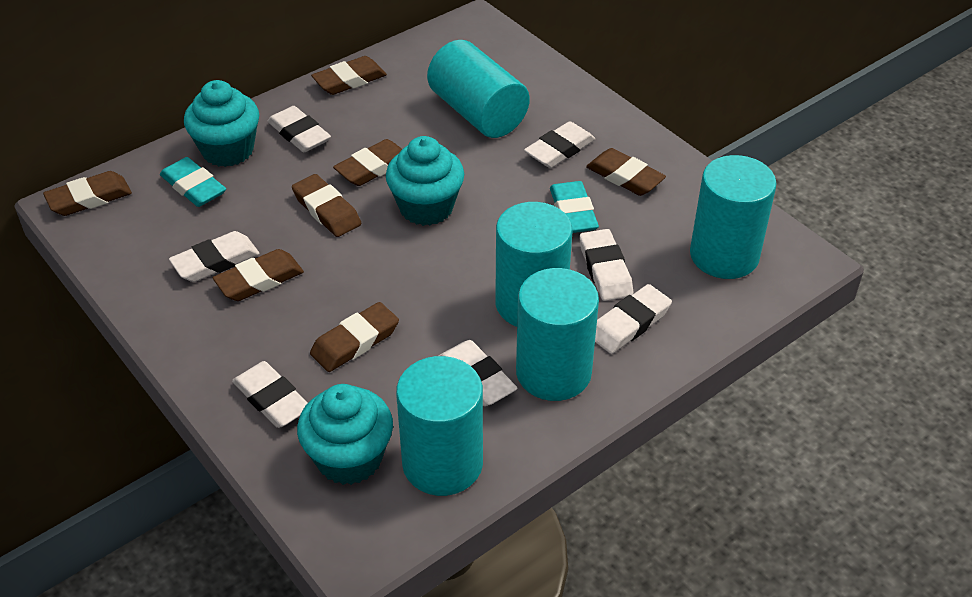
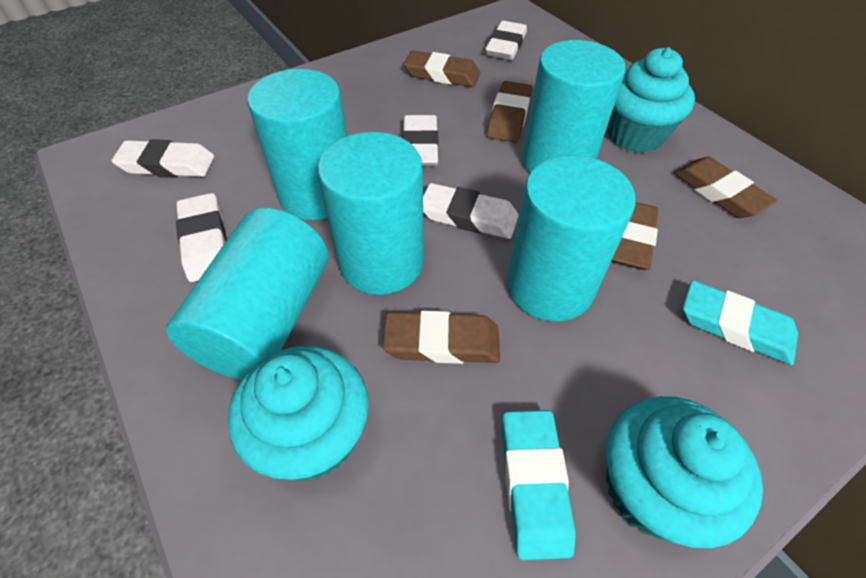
brown eraser: [43,171,132,216] [213,249,304,301] [292,174,361,237] [310,302,399,372] [311,56,387,95] [333,139,402,186] [586,148,666,196] = 7 -> [383,311,500,364] [404,50,480,87] [487,81,532,143] [611,202,658,270] [673,156,777,218] = 5
white eraser: [169,231,260,282] [232,361,308,428] [267,106,331,152] [439,340,518,406] [524,121,595,168] [579,229,633,301] [595,284,672,354] = 7 -> [111,139,214,177] [176,193,227,282] [402,115,439,166] [423,183,519,239] [485,21,527,60] = 5

